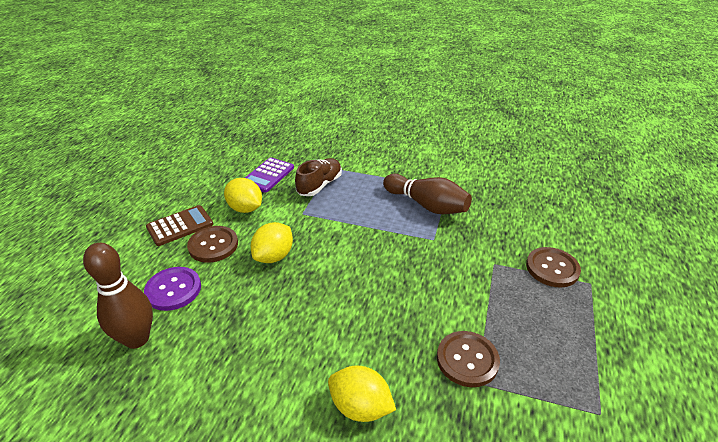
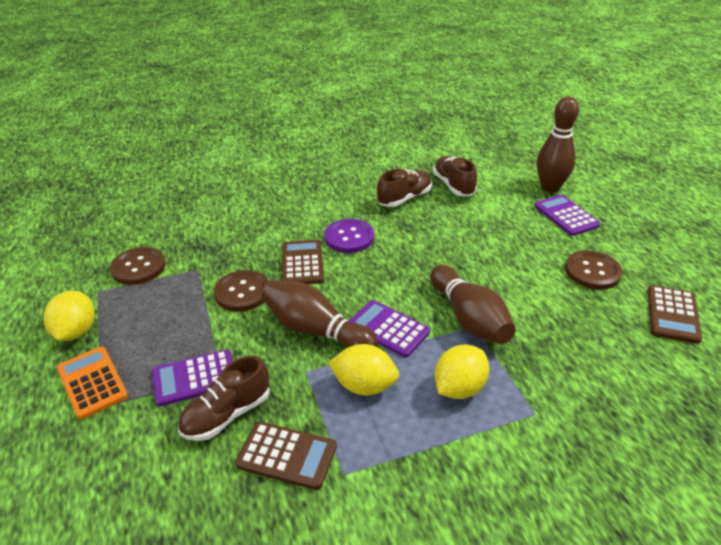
brown bowling pin: [83,243,153,349] [383,174,472,214] = 2 -> [262,280,378,348] [430,265,516,344] [537,96,579,193] = 3
brown calculator: [146,205,213,246] = 1 -> [235,421,337,490] [282,240,324,284] [647,285,702,344] = 3
brown shoe: [295,158,342,196] = 1 -> [178,355,270,441] [377,169,432,207] [433,156,477,196] = 3
orange calculator: none = 0 -> [57,347,128,420] = 1
purple calculator: [245,157,294,193] = 1 -> [152,349,233,407] [348,300,430,358] [535,194,600,236] = 3

